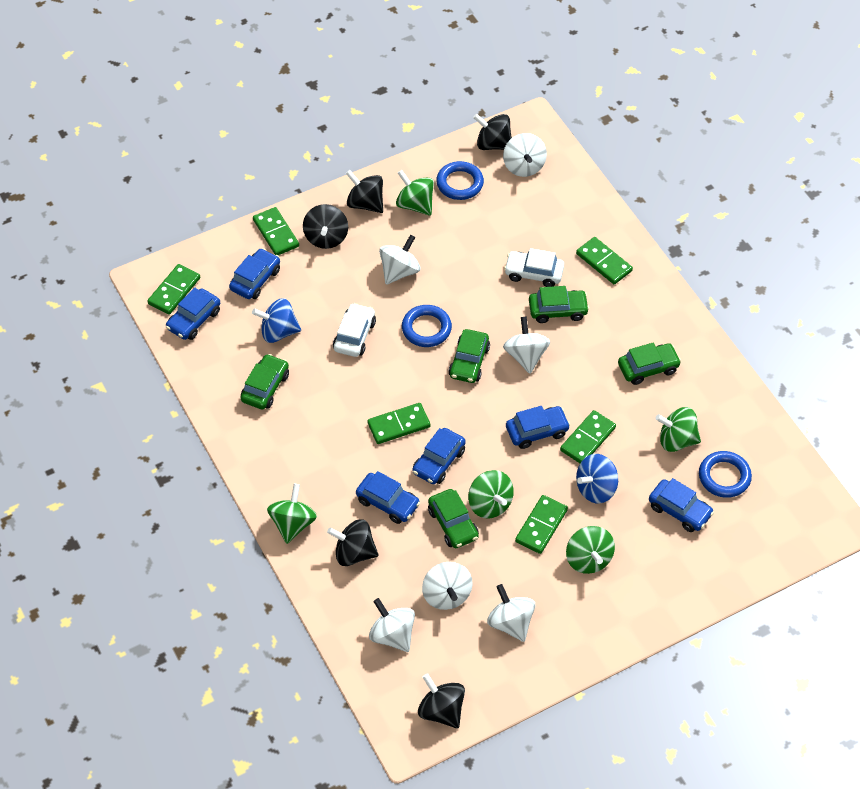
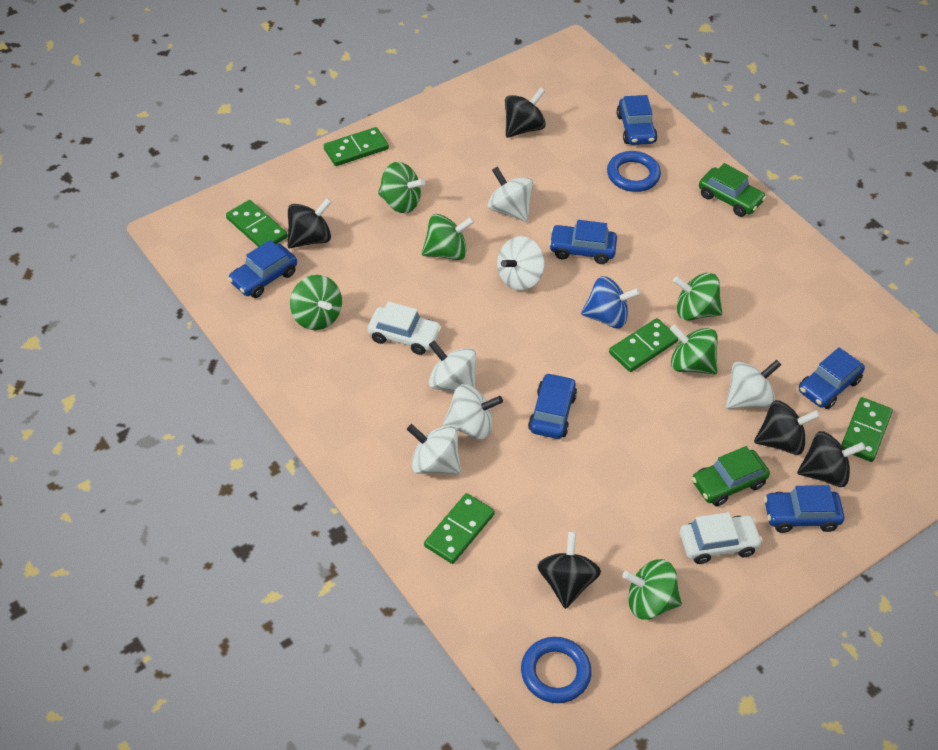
blue ring: [402,305,452,347] [436,161,484,200] [699,451,752,498] = 3 -> [521,637,592,703] [607,151,661,192] = 2
blue spinning top: [252,298,301,343] [576,454,618,503] = 2 -> [581,276,640,328] = 1
green car: [240,354,289,409] [428,489,479,548] [449,329,490,383] [529,286,589,323] [618,343,681,385] = 5 -> [692,446,770,506] [699,163,766,217] = 2
green domino: [148,264,200,315] [253,207,299,255] [367,403,430,444] [515,495,568,554] [560,410,616,463] [576,237,633,284] = 6 -> [226,200,288,247] [324,127,389,166] [424,493,495,564] [609,318,678,372] [841,397,893,462] = 5
green spinning top: [267,484,317,544] [396,170,434,216] [468,470,514,519] [566,526,615,574] [655,407,701,452] = 5 -> [290,275,342,330] [378,162,425,213] [422,214,474,260] [622,559,682,620] [670,325,718,374] [673,273,722,321] = 6

